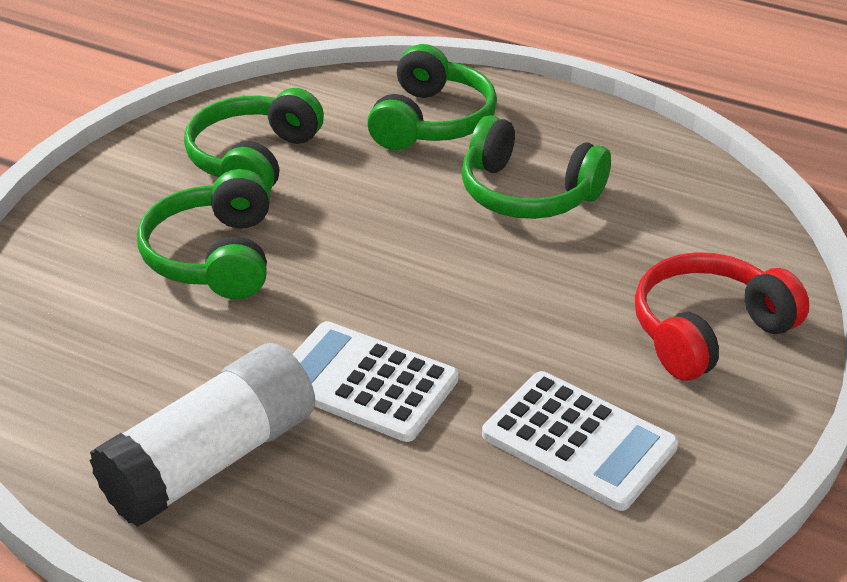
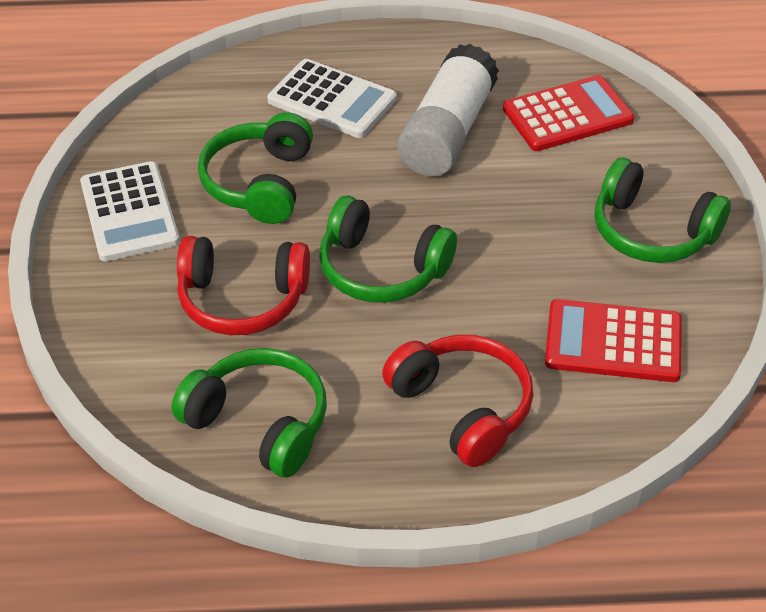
red calculator: none = 0 -> [503,75,634,151] [545,299,682,382] = 2
red headphones: [635,252,809,381] = 1 -> [177,236,310,335] [382,335,533,467] = 2

